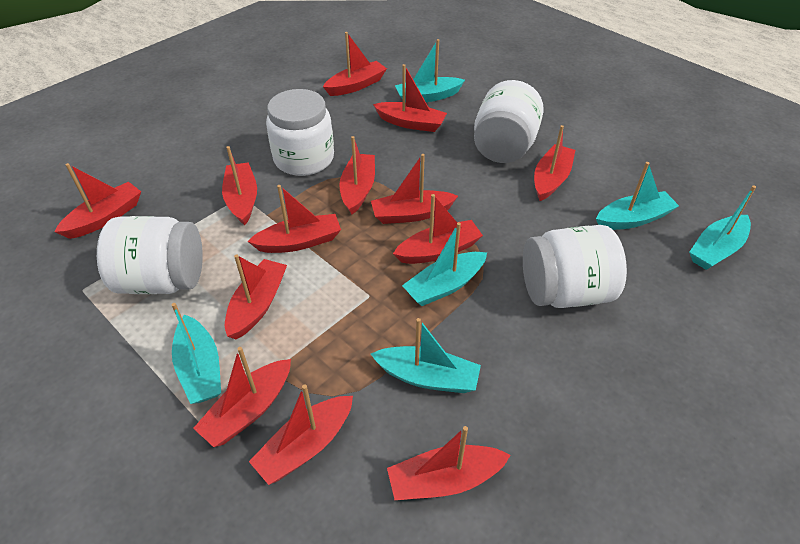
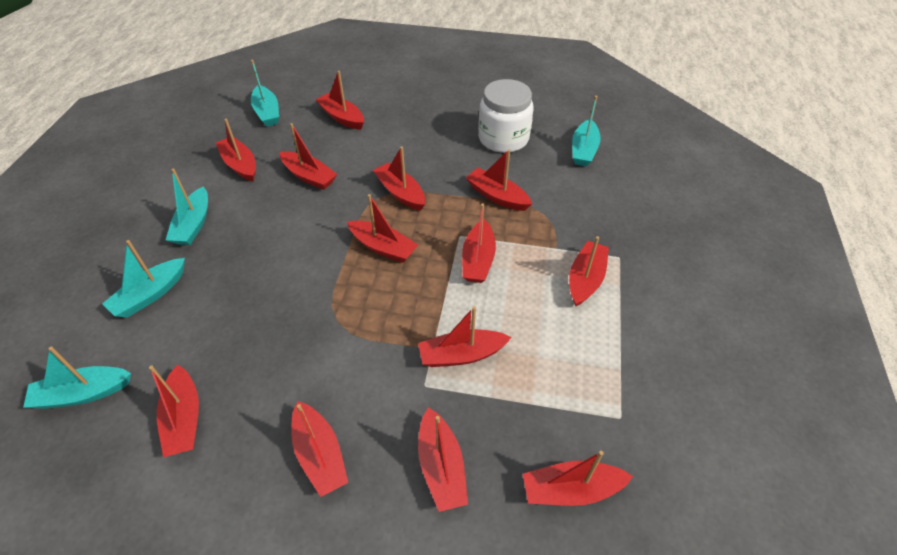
turquoise boat: [171,303,221,404] [371,318,481,393] [395,39,465,102] [402,222,487,306] [596,162,679,230] [689,185,756,270] = 6 -> [23,346,131,409] [102,240,185,318] [166,168,208,245] [251,59,279,126] [572,96,601,166] = 5
white jar: [97,216,203,294] [266,89,334,176] [474,80,544,163] [523,225,627,308] = 4 -> [478,79,534,153] = 1

